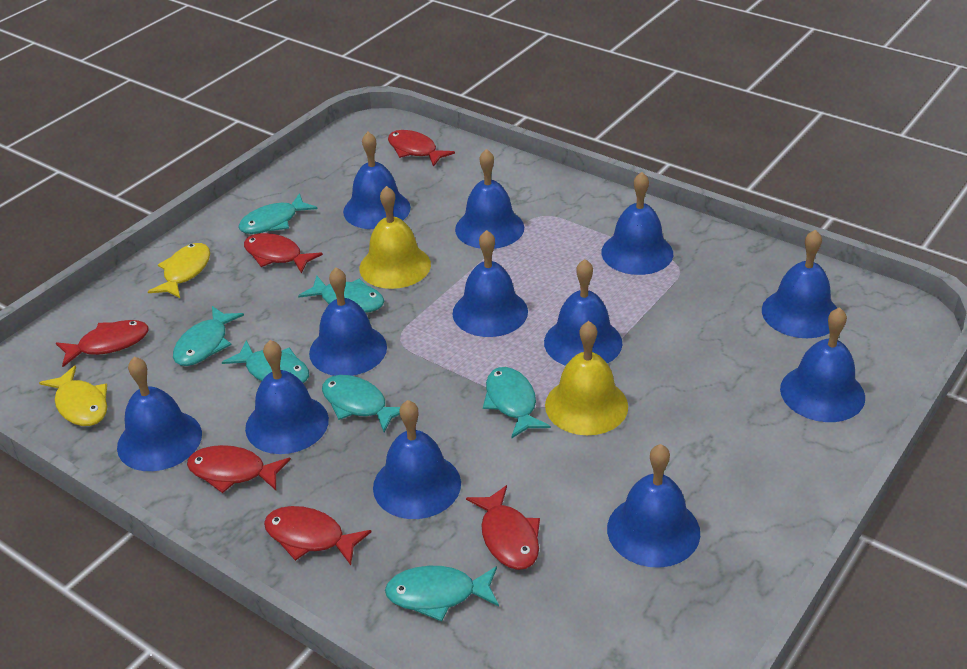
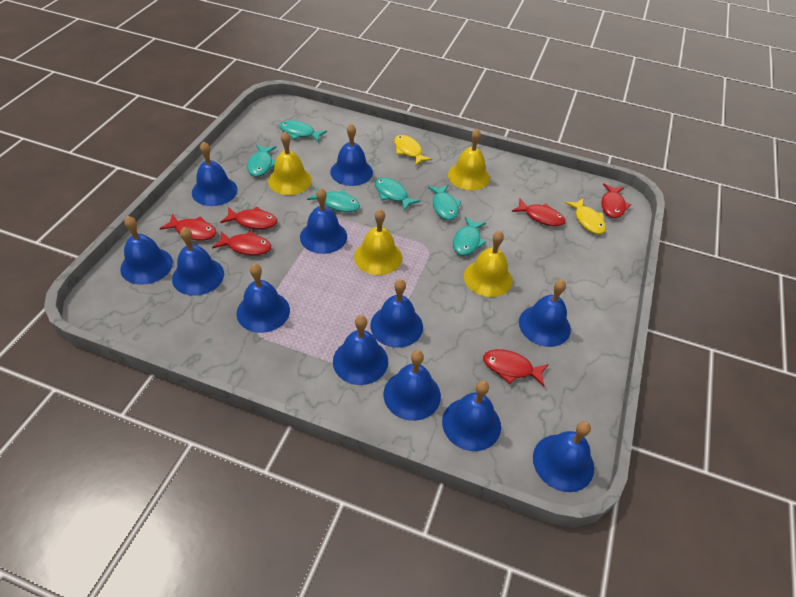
turquoise fish: [173,306,244,366] [222,340,309,383] [238,193,317,234] [298,275,384,313] [322,375,400,433] [385,566,499,622] [483,367,551,439] = 7 -> [247,145,276,177] [280,120,327,142] [307,186,360,212] [375,177,420,211] [428,185,461,220] [453,217,486,256] = 6
yellow bell: [359,186,431,289] [545,321,628,435] = 2 -> [268,132,312,195] [354,209,402,275] [448,128,490,190] [464,231,513,297] = 4

